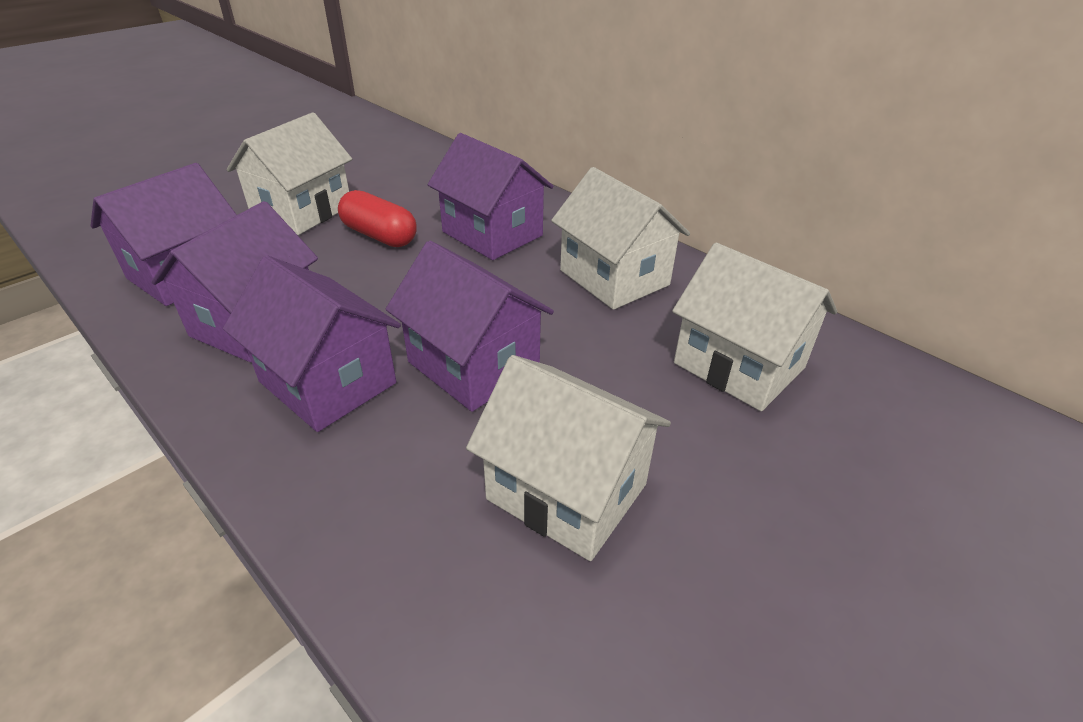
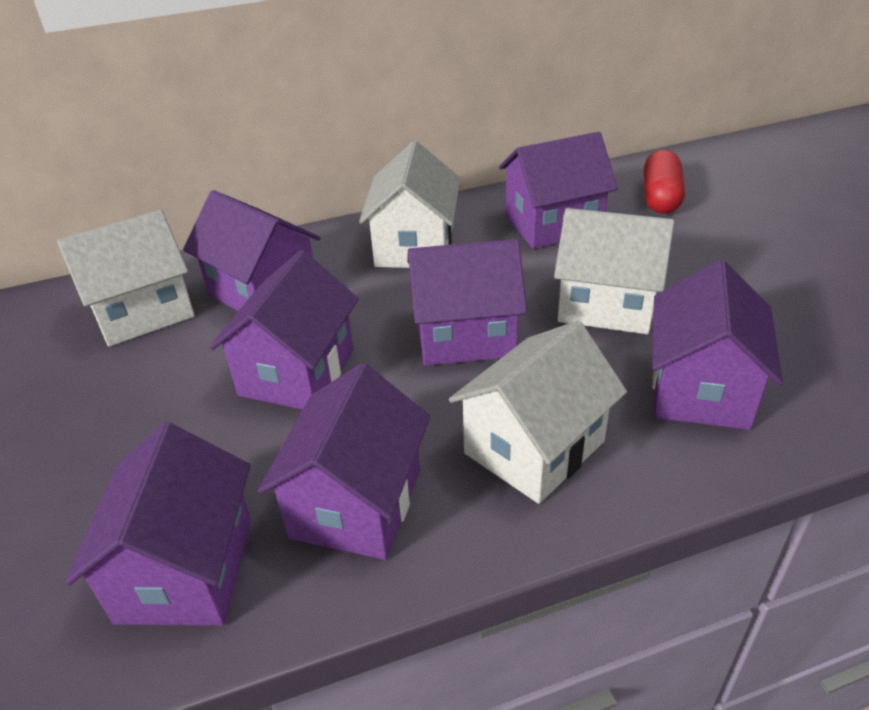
purple house: [90,163,237,306] [151,201,318,362] [223,256,401,432] [386,241,554,412] [428,133,554,260] = 5 -> [65,422,251,626] [183,190,321,311] [209,250,359,410] [258,363,430,560] [407,239,527,366] [499,132,618,249] [652,260,783,430] = 7

